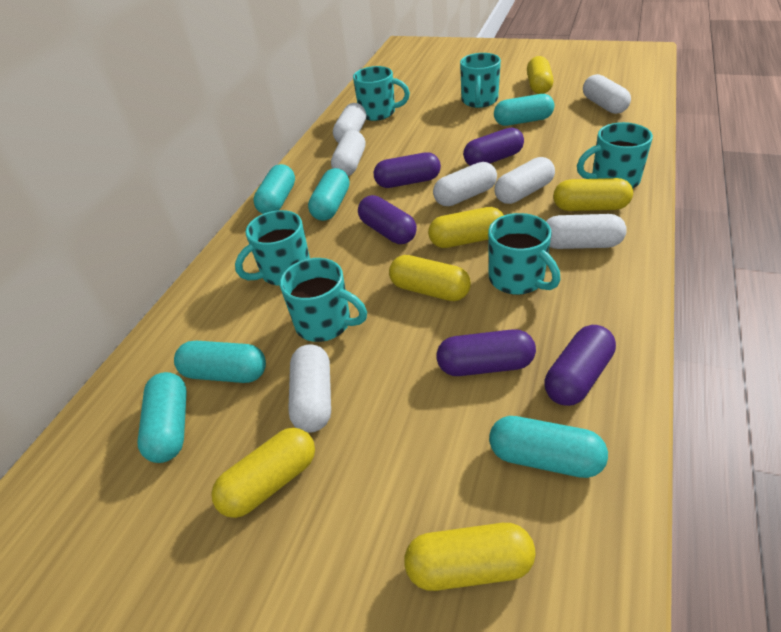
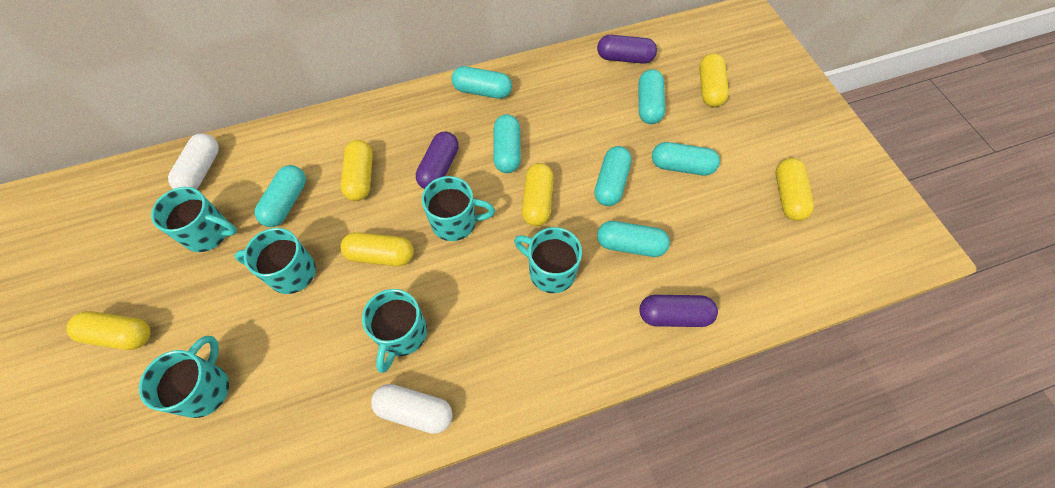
purple capsule: [358,195,417,244] [374,152,441,188] [437,329,536,376] [463,128,524,166] [544,325,616,406] = 5 -> [416,132,459,189] [597,35,657,64] [639,295,718,327] = 3
turquoise capsule: [137,372,187,463] [174,341,266,383] [253,164,295,214] [308,168,350,221] [489,416,608,478] [494,94,554,126] = 6 -> [255,165,306,227] [452,66,512,99] [493,114,521,173] [594,146,632,206] [597,221,670,257] [639,69,665,124] [652,142,720,175] = 7
white capsule: [288,344,331,433] [331,130,365,176] [333,103,366,143] [433,162,497,206] [494,157,555,204] [546,214,627,249] [583,74,631,114] = 7 -> [168,133,219,189] [371,384,453,434] = 2

